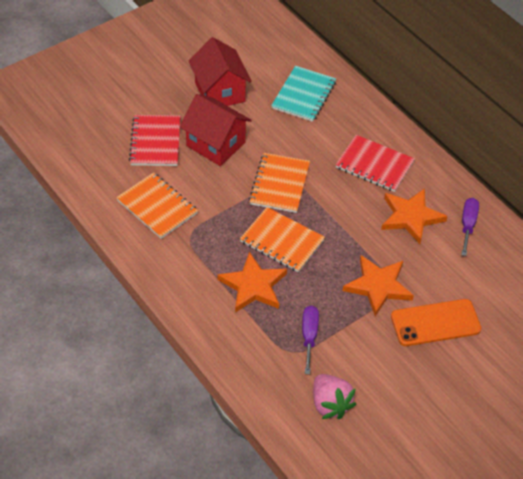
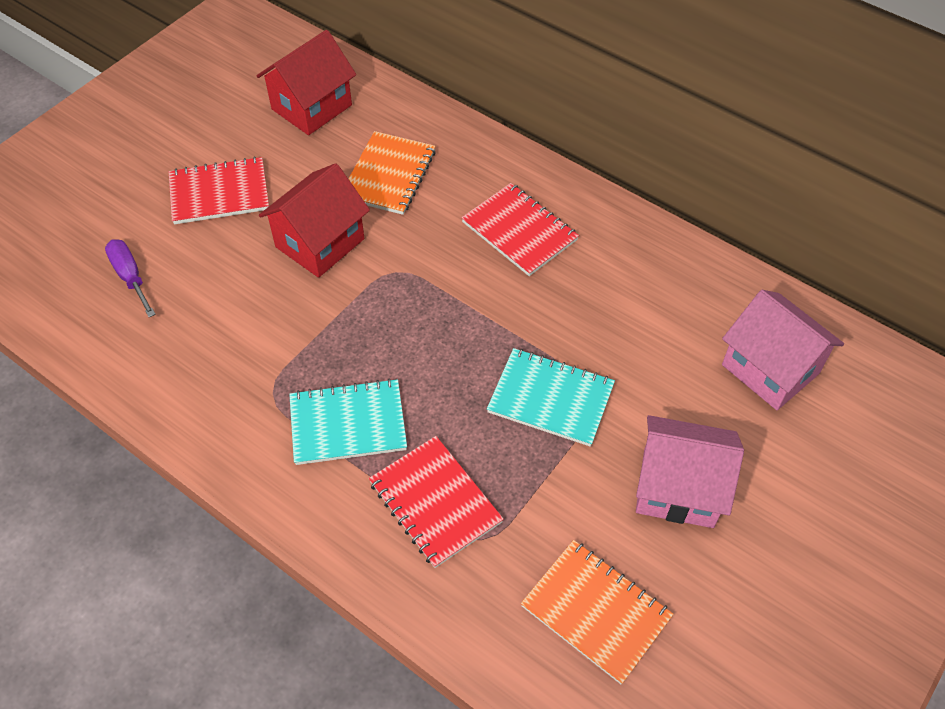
orange notebook: [116,173,198,239] [240,207,325,272] [249,153,310,213] = 3 -> [348,131,436,215] [521,540,674,684] = 2
orange phone: [391,299,481,346] = 1 -> none = 0
orange star: [217,252,287,313] [342,255,414,316] [381,188,447,244] = 3 -> none = 0
pink house: none = 0 -> [636,415,744,528] [722,290,844,410] = 2
pink strawberry: [313,374,356,419] = 1 -> none = 0
purple screwdriver: [302,305,319,374] [461,198,479,256] = 2 -> [105,239,156,317] = 1
red notebook: [129,115,181,166] [336,135,415,192] = 2 -> [169,157,269,224] [369,436,504,568] [461,183,579,276] = 3
turquoise notebook: [271,66,336,122] = 1 -> [289,379,407,465] [487,348,615,447] = 2

